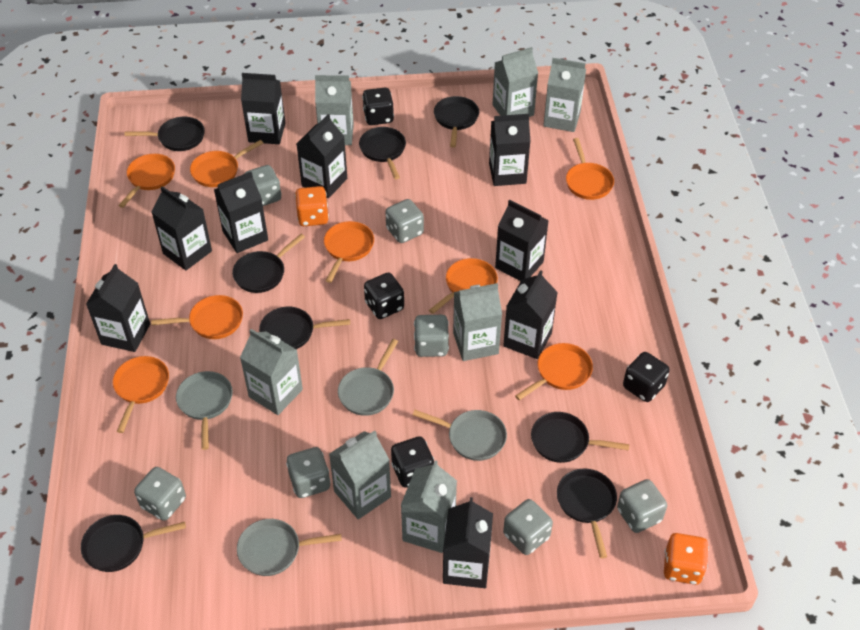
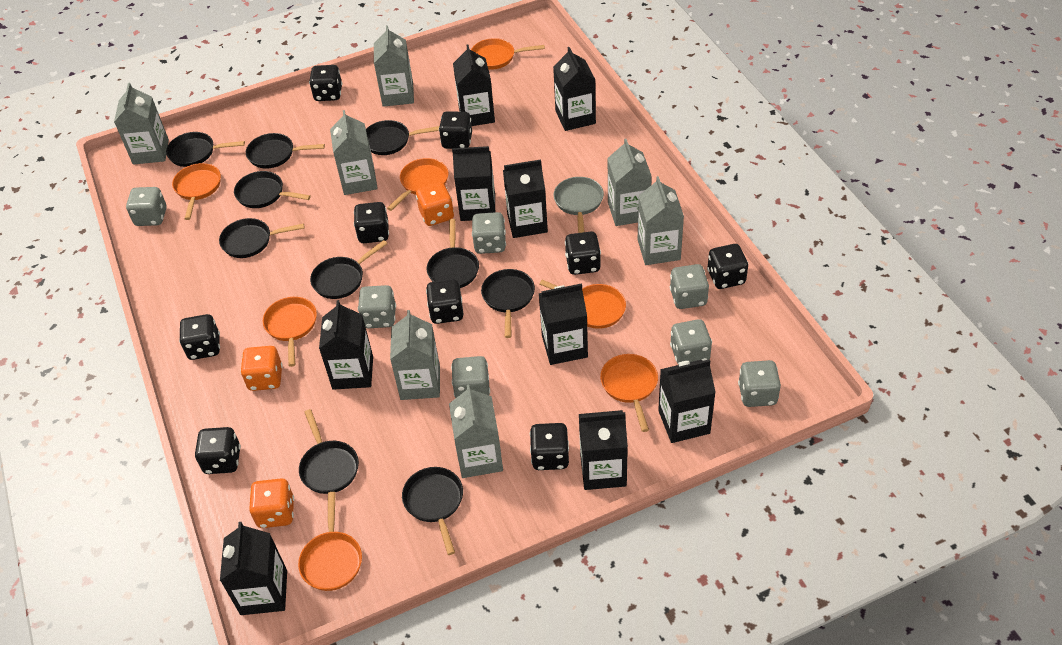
black dice: [362,88,394,125] [364,272,404,319] [391,436,434,487] [623,352,670,402] = 4 -> [179,314,220,360] [195,427,241,474] [309,65,342,101] [354,202,389,243] [426,279,464,324] [439,111,472,149] [530,423,569,470] [565,232,601,275] [707,244,748,289] = 9
black pan: [81,515,186,572] [125,117,205,151] [232,234,305,293] [259,307,350,349] [359,127,406,179] [434,96,479,148] [531,412,630,463] [557,469,617,558] = 8 -> [166,132,245,167] [219,218,305,258] [234,171,311,208] [246,133,325,169] [299,409,359,494] [310,240,388,299] [366,120,440,155] [402,467,463,555] [427,219,479,288] [481,269,535,338] = 10
grey pan: [176,371,233,450] [237,519,342,576] [338,339,398,416] [413,410,507,461] = 4 -> [553,177,604,233] = 1
orange dice: [295,186,329,226] [664,533,709,585] = 2 -> [240,346,283,391] [249,478,294,528] [416,182,454,226] = 3
orange pan: [113,356,169,433] [118,154,175,208] [151,295,243,339] [190,140,263,187] [324,221,374,283] [429,258,498,314] [515,343,593,400] [566,138,614,200] = 8 -> [172,163,221,220] [263,297,317,367] [298,492,362,591] [387,158,448,211] [471,38,545,70] [540,280,626,329] [600,354,658,432] = 7

